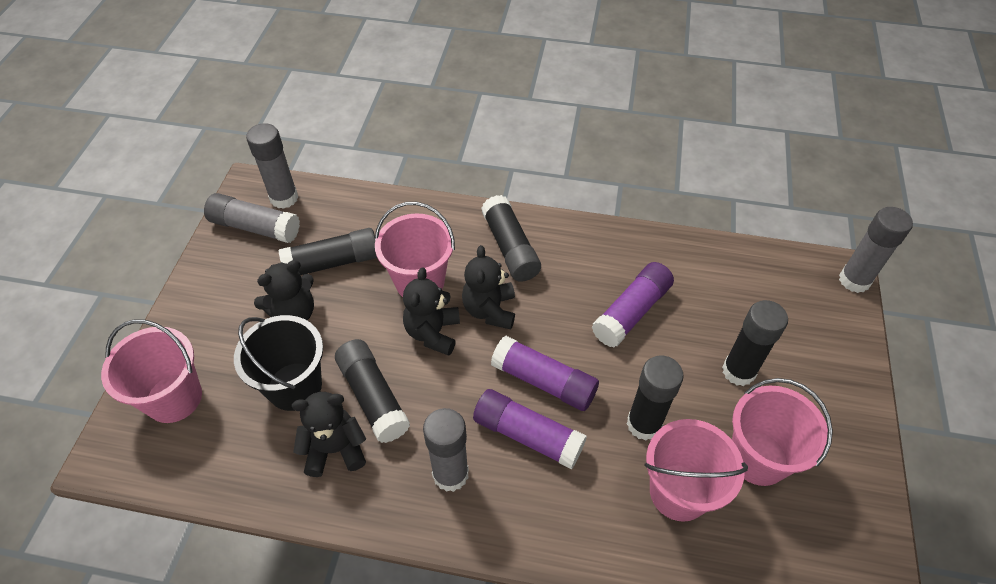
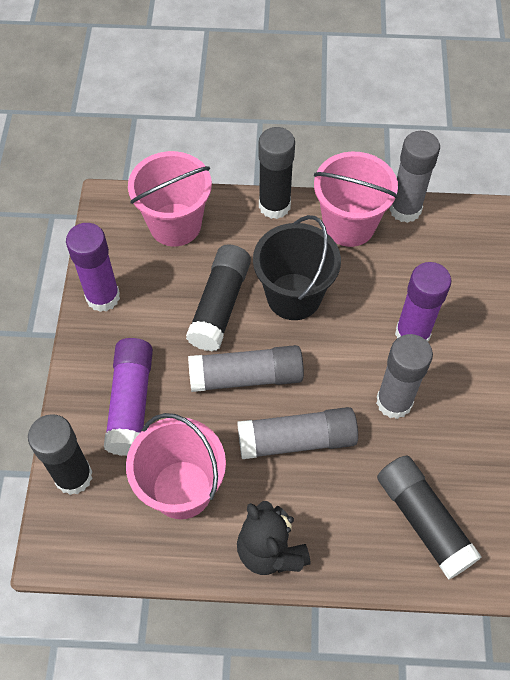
black glue stick: [278,228,377,275] [335,339,410,443] [481,195,541,282] [627,355,684,441] [722,300,788,386] = 5 -> [28,414,93,495] [186,244,251,351] [258,127,295,219] [377,455,482,579] = 4
black teddy bear: [254,260,314,320] [292,392,366,477] [403,267,460,356] [462,245,515,329] = 4 -> [237,501,311,575] = 1
pink bucket: [101,319,202,423] [375,202,455,297] [645,419,748,522] [732,378,833,486] = 4 -> [126,413,226,519] [128,151,212,246] [314,152,398,247] = 3

